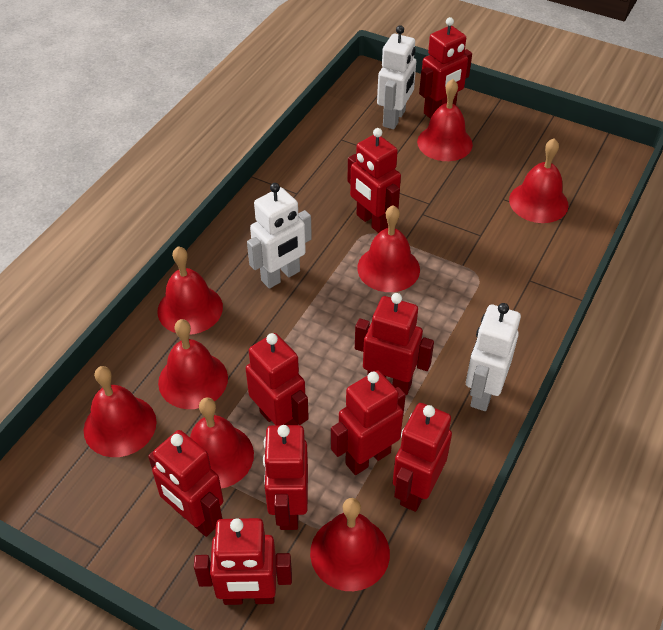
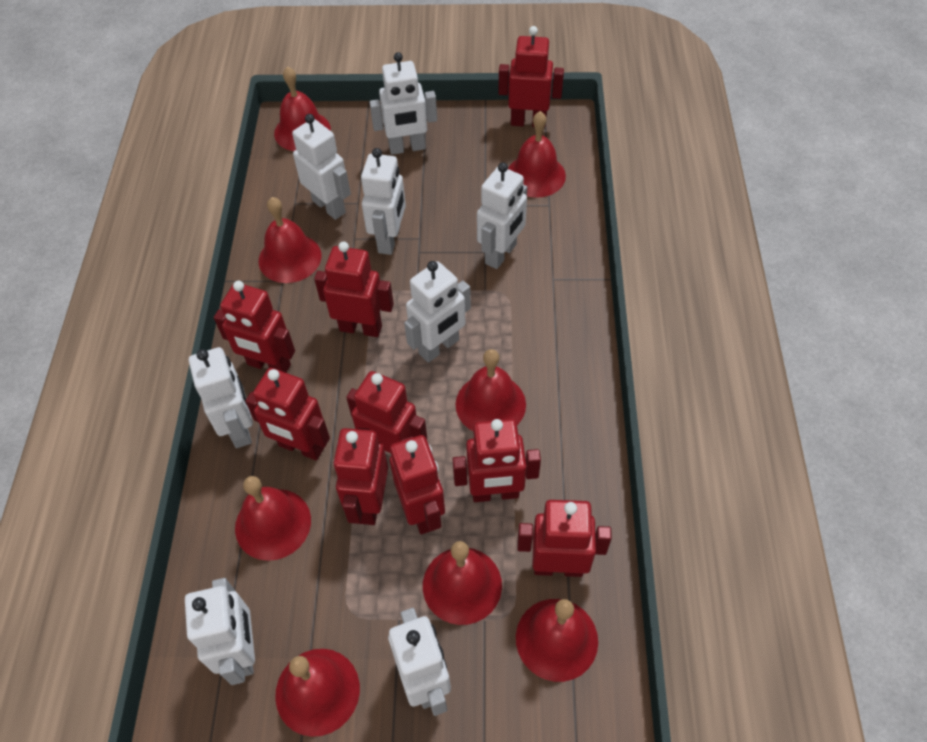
white robot: [247,183,312,289] [377,25,416,129] [466,303,521,411] = 3 -> [185,578,255,685] [189,347,253,448] [292,114,351,220] [361,148,406,255] [369,52,437,155] [388,608,451,716] [404,261,471,363] [477,162,527,269] = 8

